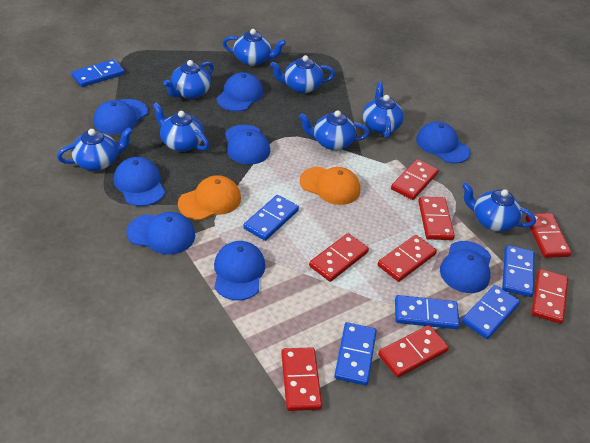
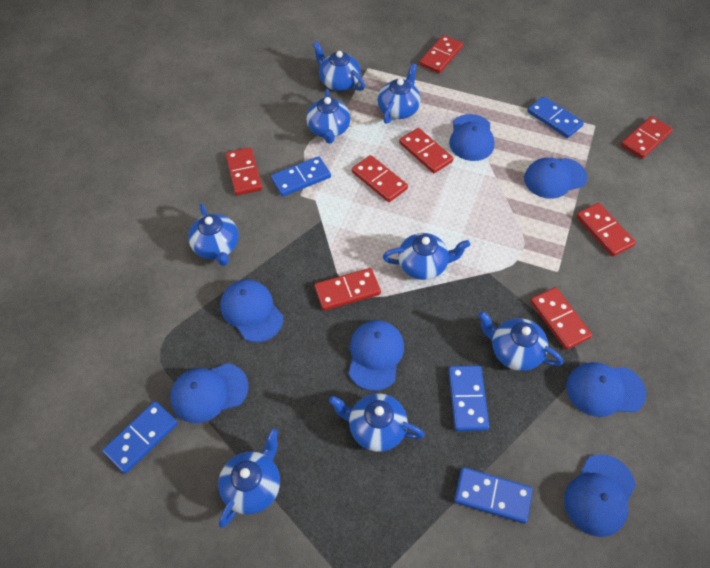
blue cap: [94,99,148,134] [114,157,165,206] [126,212,195,255] [214,241,265,301] [216,72,263,112] [225,125,270,165] [416,122,470,164] [440,241,491,293] = 8 -> [170,363,249,423] [220,279,283,342] [349,320,404,391] [449,114,494,161] [524,157,587,199] [564,454,636,537] [566,362,646,417] = 7
blue domino: [71,59,125,87] [243,195,299,241] [334,322,377,385] [395,295,460,329] [462,285,520,339] [502,245,534,297] = 6 -> [102,401,178,474] [271,156,331,197] [448,366,490,431] [454,467,533,524] [527,96,584,138] = 5
orange cap: [178,175,241,220] [300,167,360,205] = 2 -> none = 0

